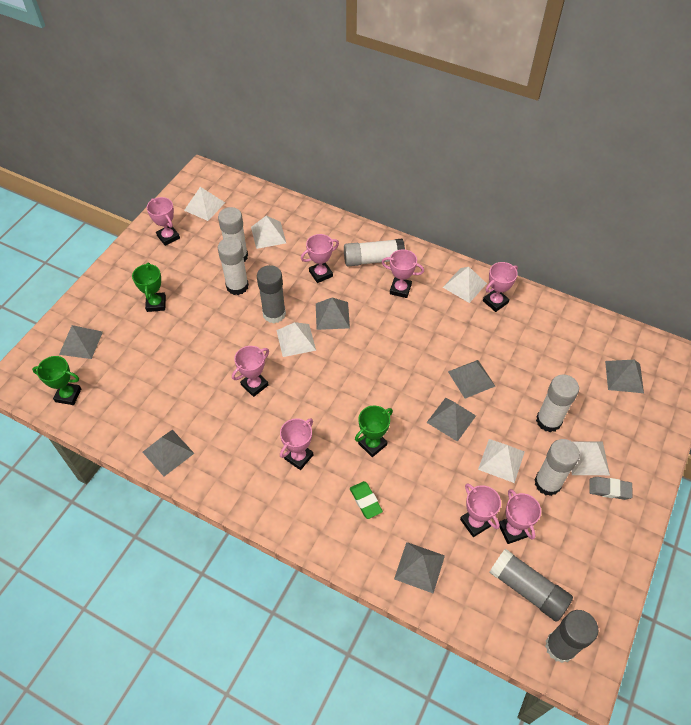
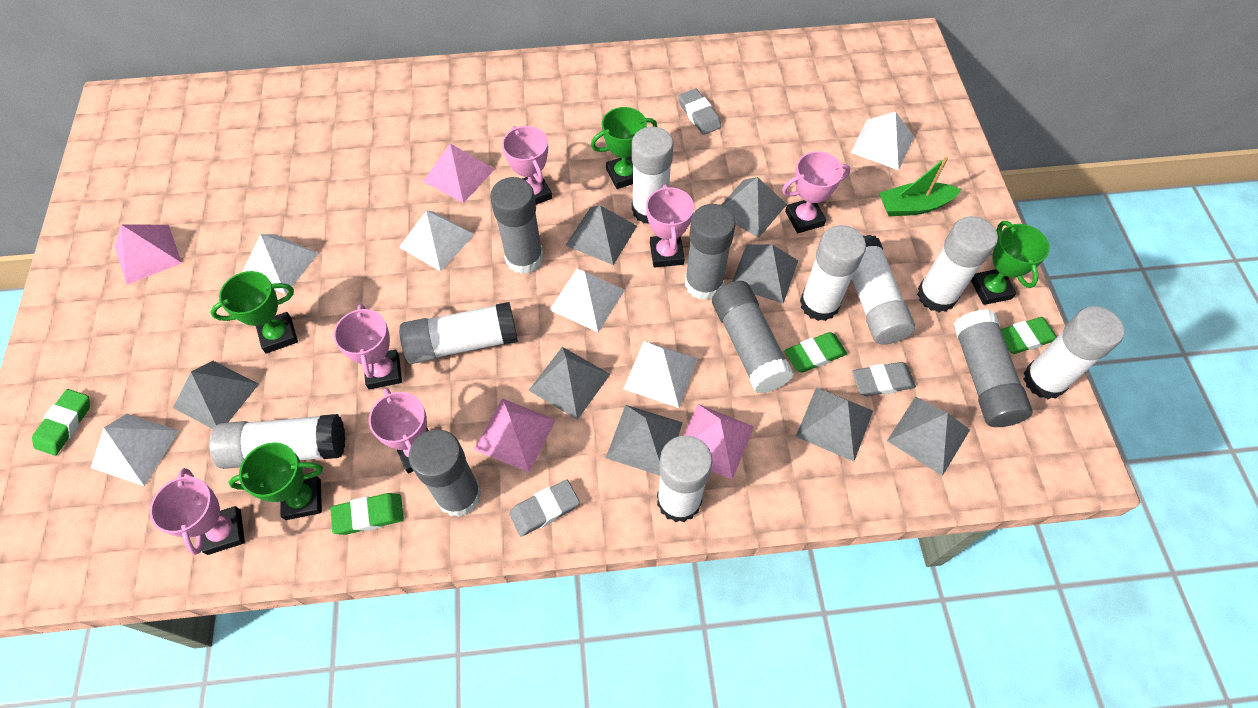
green boat: none = 0 -> [879,157,961,216] = 1
green eraser: [350,481,383,519] = 1 -> [32,389,90,456] [330,493,404,535] [785,332,847,373] [1001,317,1057,354] = 4
green trophy: [32,356,81,405] [132,263,166,312] [355,406,393,457] = 3 -> [210,271,298,354] [228,442,323,520] [591,107,657,189] [971,221,1050,305] = 4
grey eraser: [589,477,633,500] = 1 -> [509,480,580,537] [678,89,721,135] [852,362,916,396] = 3
grey glue stick: [257,265,286,323] [489,549,573,622] [545,610,598,663] = 3 -> [409,430,482,517] [490,177,544,274] [685,204,736,300] [712,281,794,393] [954,309,1033,427] = 5
grey pyramid: [59,325,103,359] [143,430,194,476] [316,297,350,330] [394,542,445,594] [426,398,476,442] [448,360,495,398] [605,360,644,393] = 7 -> [173,361,259,429] [528,347,610,420] [565,205,637,265] [606,405,683,475] [721,177,787,238] [732,244,798,303] [796,387,873,462] [887,397,970,476] = 8
pink pyramid: none = 0 -> [115,224,182,285] [423,143,495,203] [474,398,556,472] [684,404,754,480] = 4
pink trophy: [147,197,180,246] [232,346,269,397] [280,418,313,470] [301,234,339,283] [382,249,424,298] [460,483,501,537] [483,262,518,312] [499,489,541,544] = 8 -> [150,468,245,555] [333,304,402,389] [369,388,429,473] [502,126,552,205] [646,185,694,268] [782,151,850,233] = 6
white glue stick: [218,207,248,262] [218,237,249,295] [344,239,405,266] [535,439,580,496] [536,375,579,432] = 5 -> [209,414,345,469] [399,302,518,364] [632,127,674,224] [657,435,713,522] [800,225,866,321] [852,235,915,345] [917,216,998,312] [1023,306,1124,399] = 8

